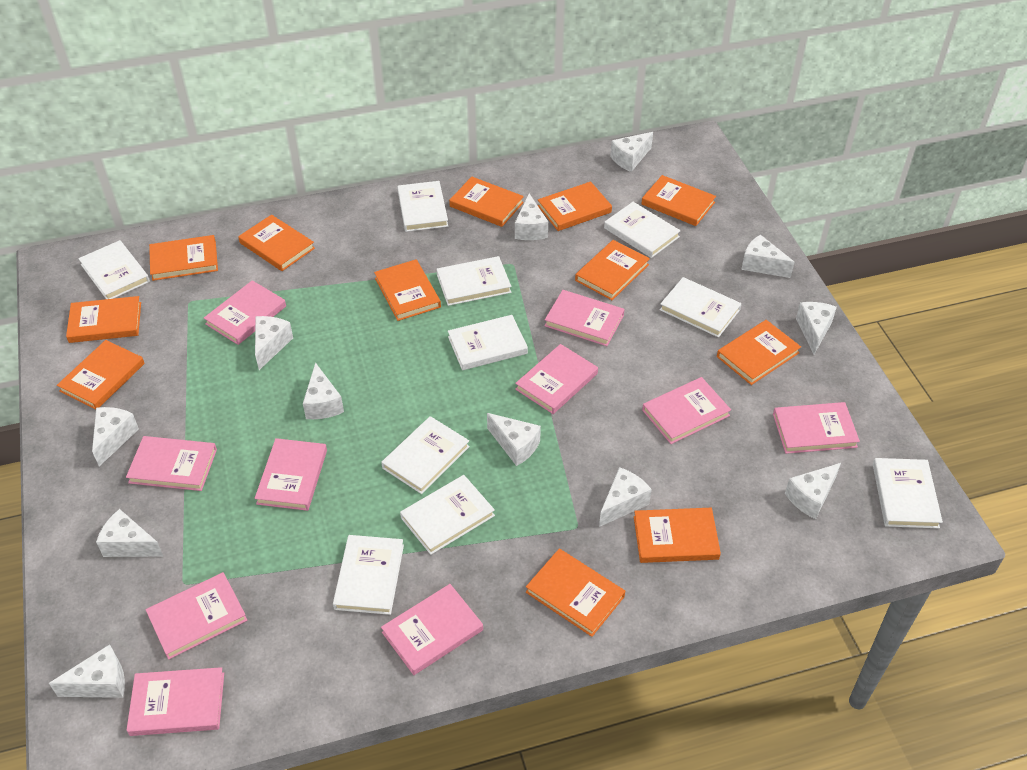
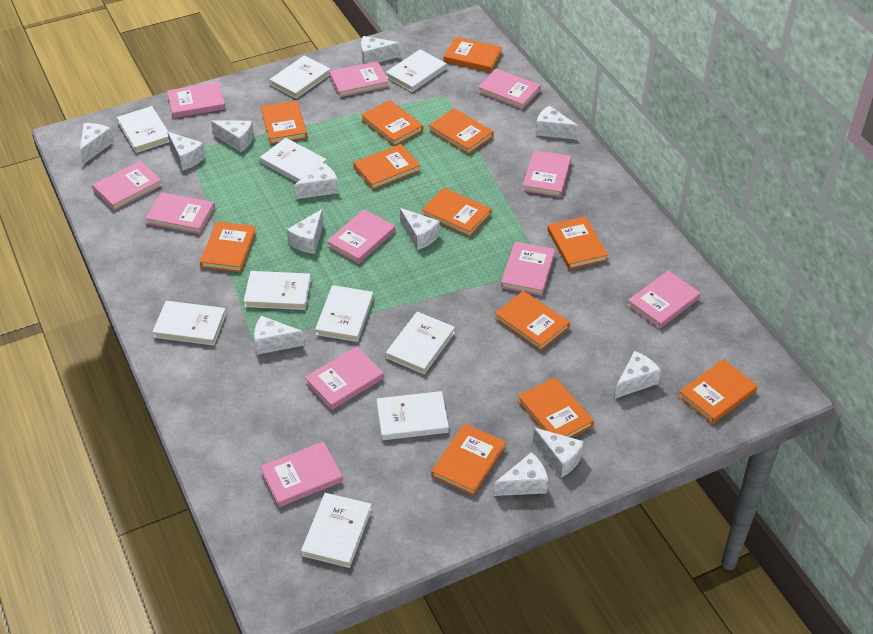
pink book: [126,436,217,491] [127,667,224,736] [146,572,247,660] [204,280,286,345] [255,438,327,511] [381,584,483,675] [515,344,598,414] [544,290,625,346] [642,377,731,444] [773,402,860,454] = 10 -> [92,161,163,211] [145,192,215,234] [167,82,226,118] [260,441,343,507] [305,346,384,410] [327,209,395,264] [329,61,389,97] [478,68,541,110] [501,241,555,296] [522,150,571,197] [627,271,701,329] = 11

